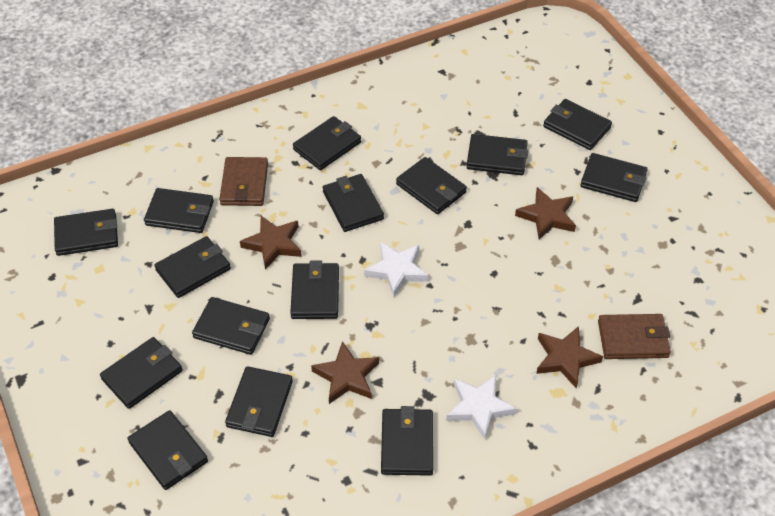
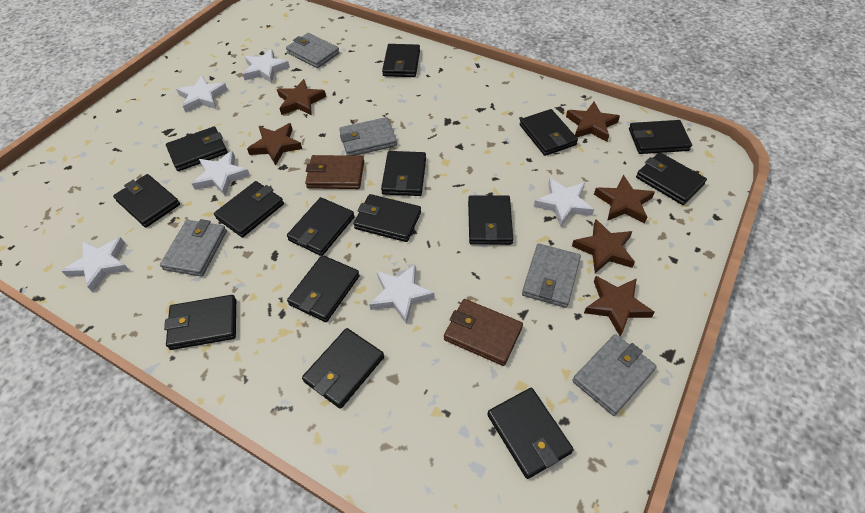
brown star: [240,216,302,270] [311,341,379,404] [515,187,576,240] [536,326,603,389] = 4 -> [247,123,302,165] [277,79,326,116] [566,102,620,142] [572,219,635,273] [584,276,655,336] [594,175,655,223] = 6
grey wallet: none = 0 -> [160,219,227,276] [286,33,340,68] [339,117,397,156] [522,243,581,308] [572,334,657,416] = 5
white star: [364,242,428,297] [446,375,517,439] = 2 -> [61,237,130,292] [176,76,228,113] [192,151,250,197] [243,49,290,83] [369,264,435,324] [534,178,594,227] = 6

